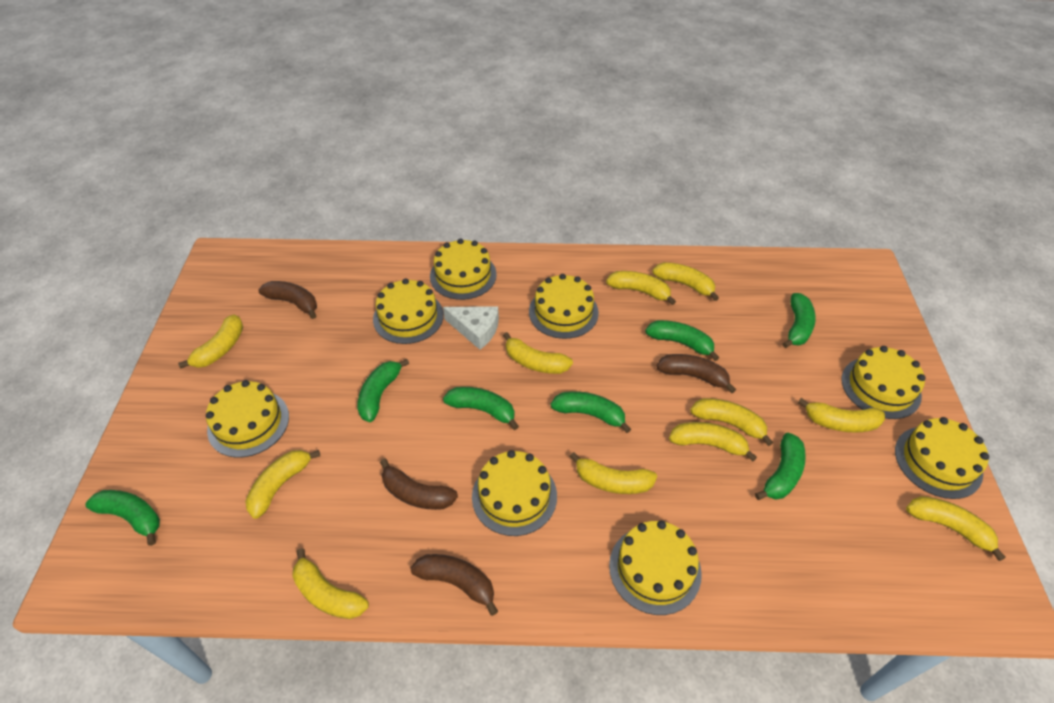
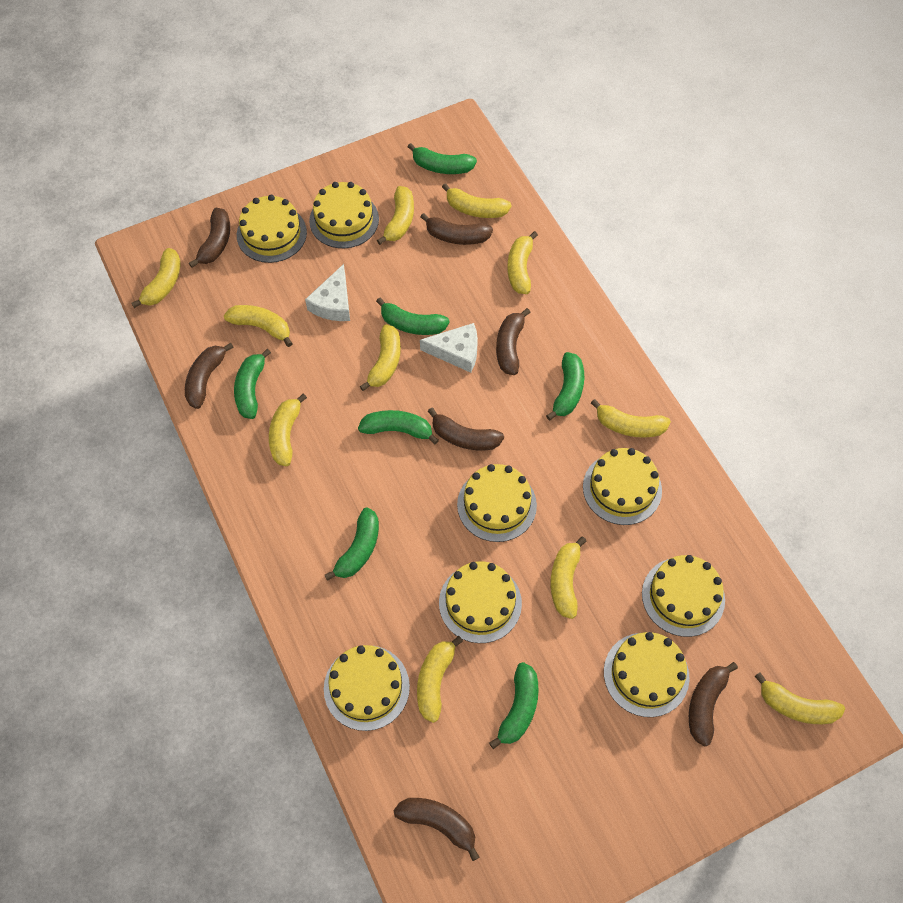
brown banana: [258,281,317,319] [380,458,458,510] [411,554,498,616] [656,354,736,393] = 4 -> [185,343,234,409] [189,208,230,268] [393,798,479,861] [421,213,493,245] [428,408,504,450] [496,308,531,375] [689,662,738,746] = 7
white cheese: [443,306,499,350] = 1 -> [305,264,350,321] [420,323,478,373] = 2

